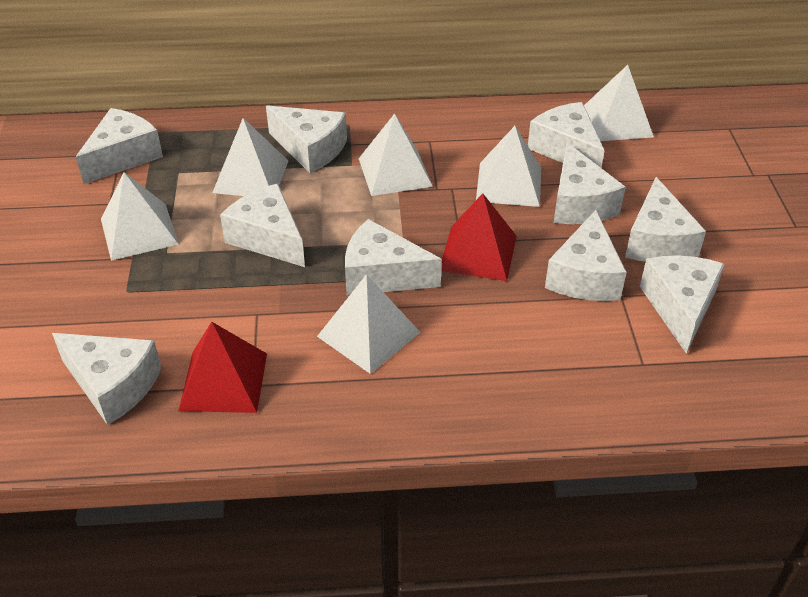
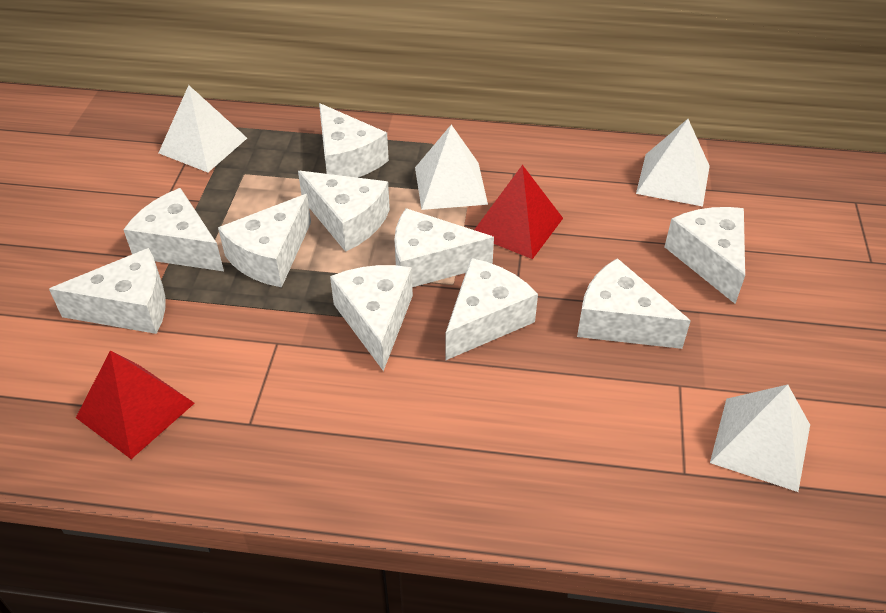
white pyramid: [101,172,178,261] [212,118,288,196] [317,274,421,374] [358,113,433,196] [476,126,541,207] [584,65,654,141] = 6 -> [159,85,247,172] [415,125,488,210] [636,119,710,207] [710,384,810,492] = 4

